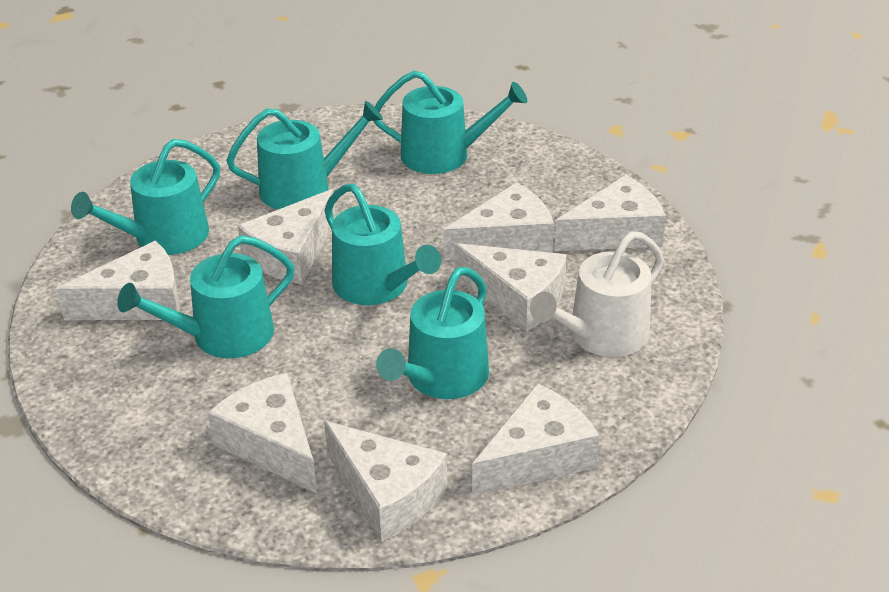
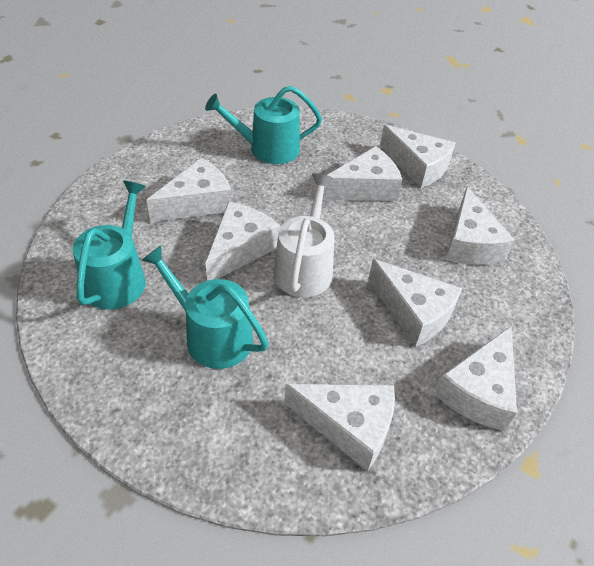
turquoise watering can: [71,139,220,255] [117,235,295,358] [226,101,383,209] [325,184,441,305] [374,71,527,174] [376,267,489,399] = 6 -> [73,181,146,310] [142,246,269,369] [205,86,322,164] = 3

